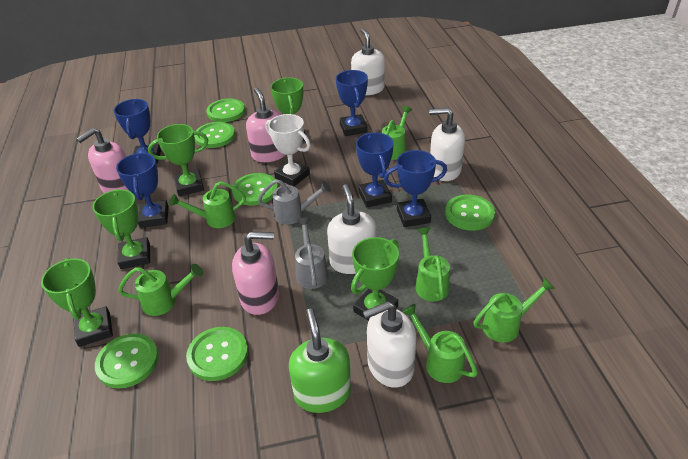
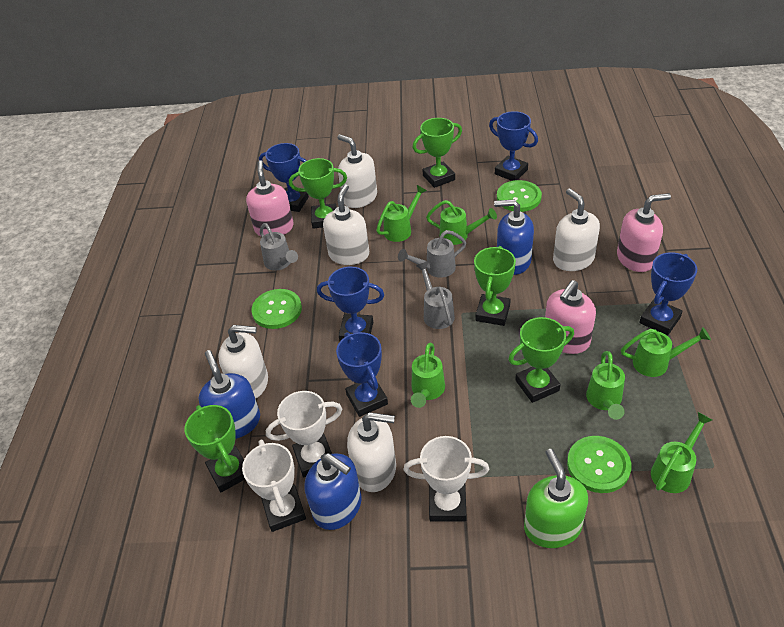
blue soap dispenser: none = 0 -> [199,350,260,439] [305,453,362,530] [494,199,534,275] = 3
green button: [95,333,159,389] [186,327,248,381] [194,122,235,148] [206,99,245,122] [232,173,278,206] [445,195,495,231] = 6 -> [251,289,302,329] [497,180,542,212] [567,436,632,493] = 3
grey watering can: [258,179,331,225] [295,217,328,289] = 2 -> [260,223,298,271] [398,230,466,278] [416,262,455,329] = 3
white soap dispenser: [327,184,376,274] [351,29,385,95] [363,301,417,388] [429,108,465,181] = 4 -> [218,325,268,399] [323,184,369,265] [337,134,377,208] [347,412,396,492] [553,188,600,271] = 5
white trophy: [265,114,311,186] = 1 -> [242,439,306,532] [266,391,342,477] [404,436,489,521] = 3

